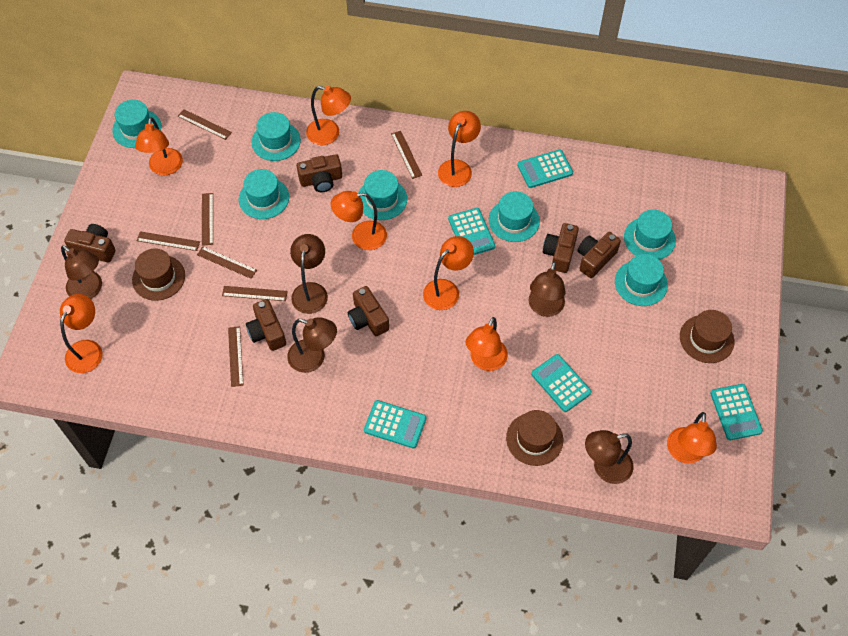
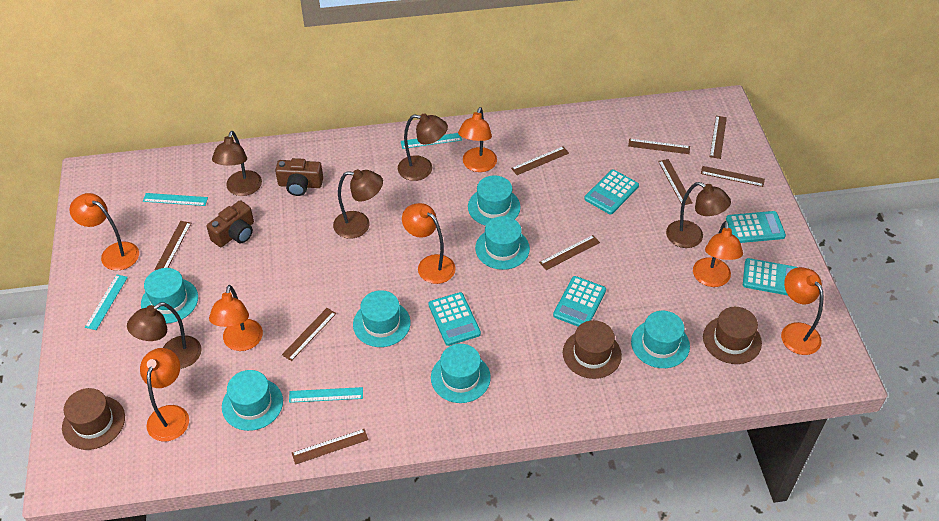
brown camera: [64,224,116,262] [246,299,286,351] [297,154,342,192] [348,286,389,336] [543,223,579,273] [578,232,621,278] = 6 -> [207,200,254,247] [275,158,323,196] = 2
brown ruler: [137,231,200,251] [178,109,232,140] [197,246,257,279] [202,193,213,246] [222,286,288,301] [228,326,243,387] [391,131,422,179] = 7 -> [154,221,191,270] [282,308,336,361] [292,429,368,465] [511,147,569,175] [539,235,600,270] [628,139,690,154] [658,159,692,205] [701,166,765,187] [710,116,727,159] = 9
orange lamp: [60,294,103,373] [135,117,183,175] [306,86,351,145] [331,191,387,250] [423,236,474,310] [438,111,481,187] [466,317,508,371] [667,412,717,464] = 8 -> [70,193,139,271] [140,348,189,442] [209,285,263,351] [402,203,456,284] [458,107,497,172] [693,221,743,287] [781,267,824,355] = 7
turquoise ruler: none = 0 -> [85,275,128,330] [143,193,208,206] [289,387,363,403] [401,133,462,149] = 4

